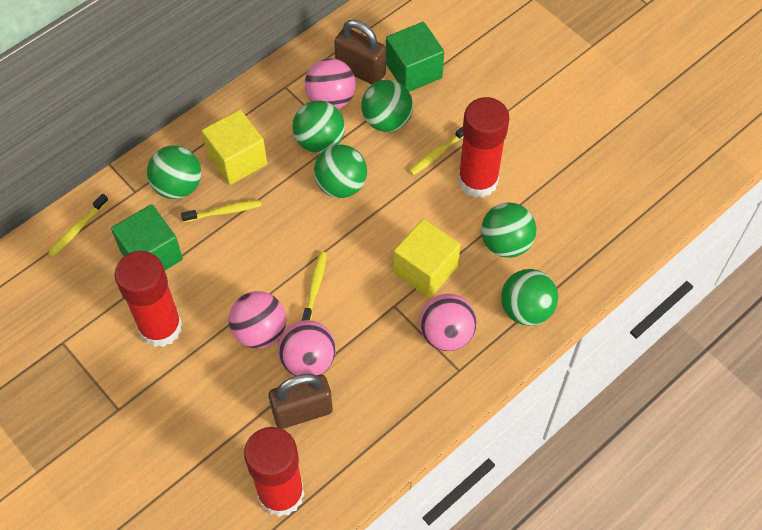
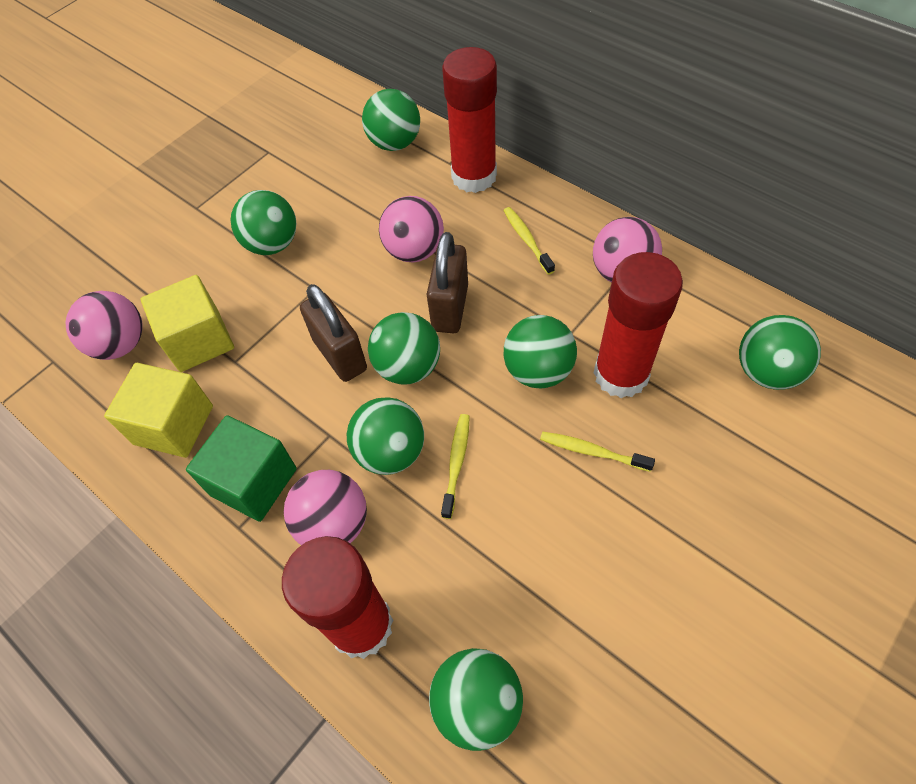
green ball: [147,146,201,199] [292,100,345,153] [314,144,367,198] [361,80,413,132] [481,202,536,258] [501,269,558,326] = 6 -> [231,190,296,255] [347,397,424,475] [362,89,420,151] [368,312,440,385] [429,648,523,751] [504,315,577,388] [739,315,821,390] = 7
green cube: [111,204,183,270] [386,22,444,92] = 2 -> [186,415,297,522] = 1
yellow toothbrush: [48,194,108,257] [181,200,262,222] [302,252,327,321] [409,126,464,175] = 4 -> [441,414,470,519] [503,207,555,275] [540,432,655,472] = 3

